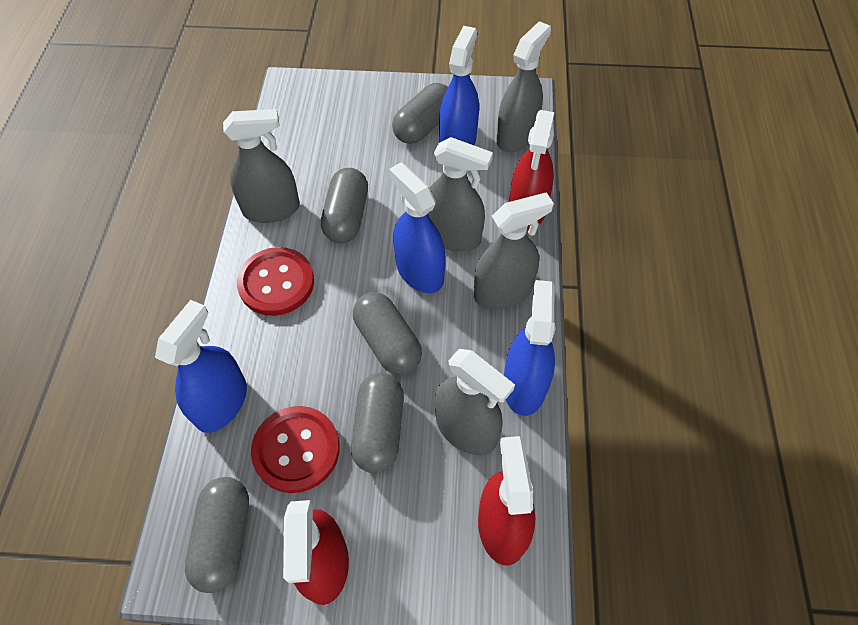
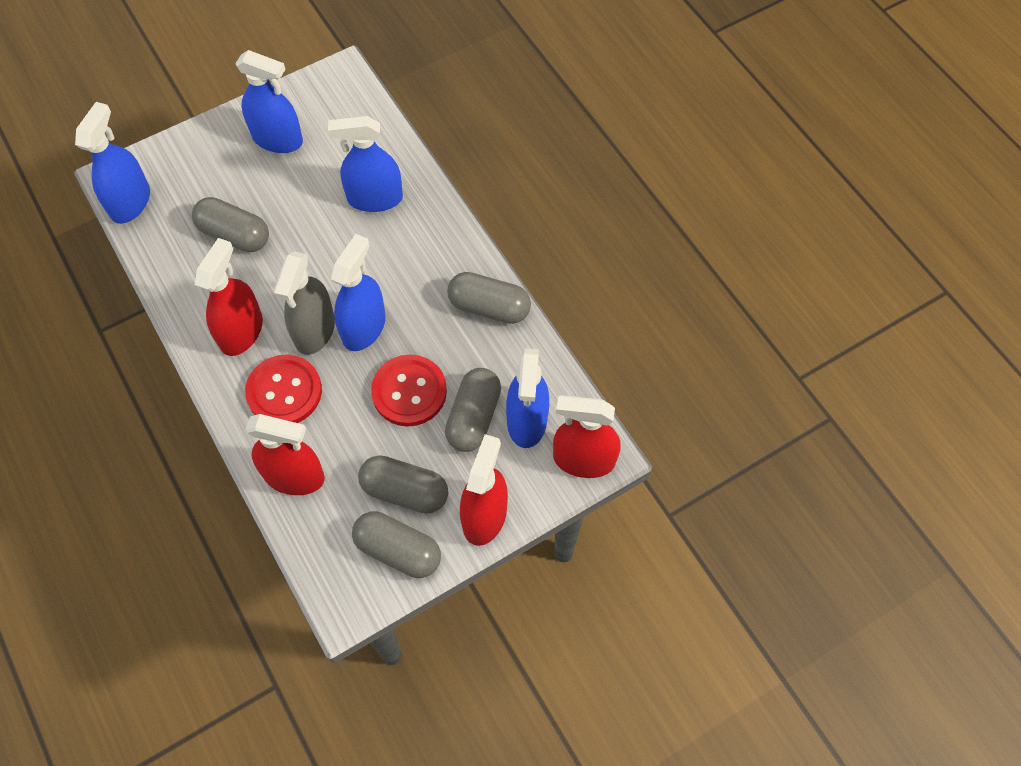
blue spray bottle: [155,300,247,433] [389,162,446,293] [439,26,479,145] [504,280,556,416] = 4 -> [75,102,150,224] [236,50,303,153] [328,116,403,212] [331,234,386,351] [506,348,549,448] = 5
grey spray bottle: [223,109,300,223] [428,137,493,252] [435,349,515,455] [474,192,554,310] [497,21,551,152] = 5 -> [273,251,335,355] = 1
red spray bottle: [283,500,349,605] [478,436,535,566] [509,110,554,231] = 3 -> [195,238,263,356] [246,414,325,495] [460,434,508,546] [553,395,621,478] = 4

